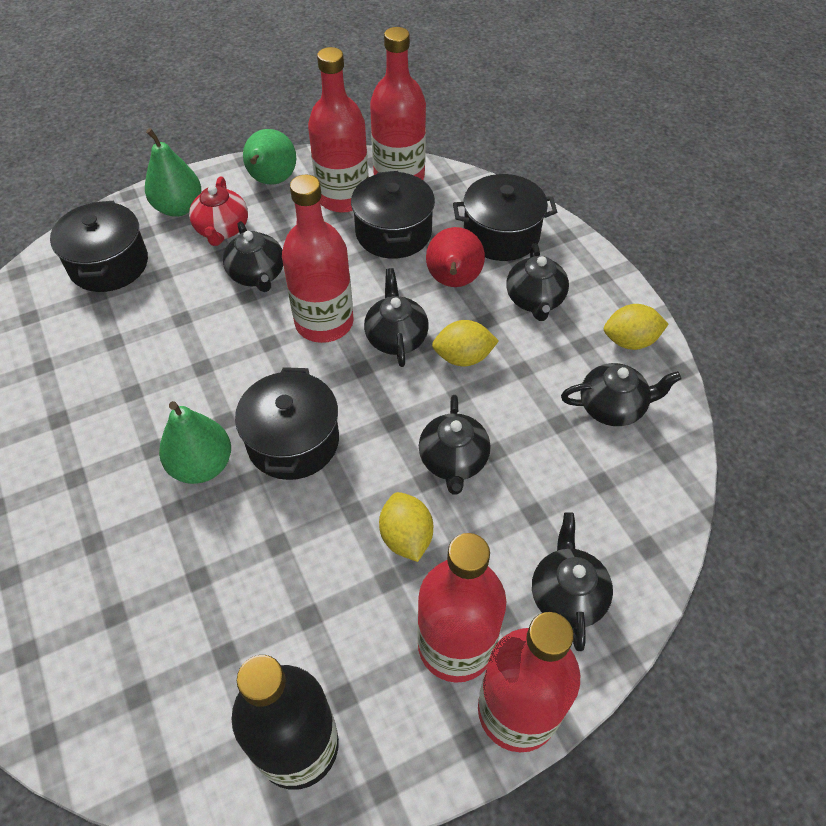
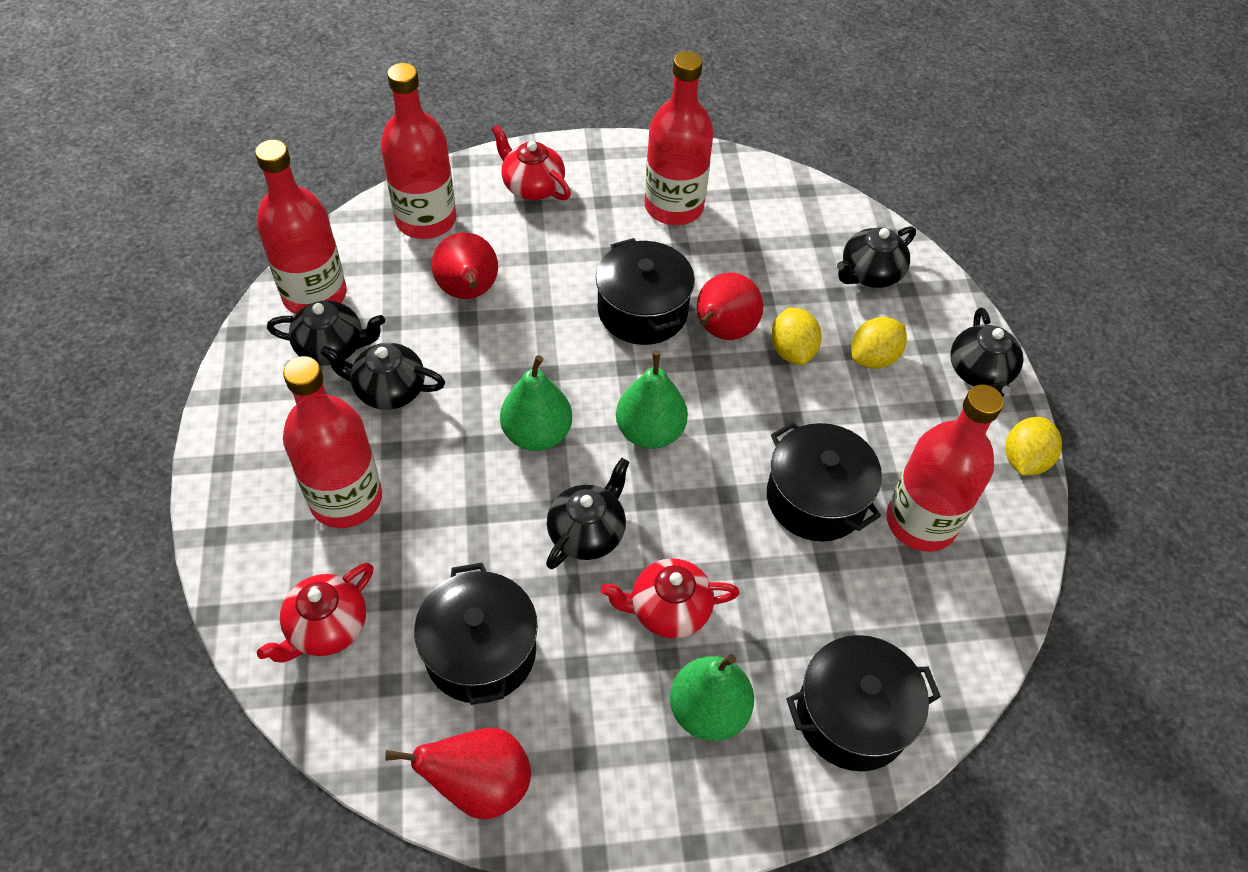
black bottle: [232,655,339,790] = 1 -> none = 0
black teapot: [223,221,283,292] [364,268,429,367] [419,395,491,495] [506,243,569,321] [532,512,613,651] [561,363,681,426] = 6 -> [267,301,385,366] [320,343,445,410] [546,458,629,569] [837,226,916,288] [950,307,1023,397] = 5
red pear: [426,227,485,287] = 1 -> [385,728,531,820] [431,232,498,299] [697,273,763,340] = 3
red teapot: [189,176,248,246] = 1 -> [257,563,373,662] [492,125,571,200] [601,558,740,639] = 3

